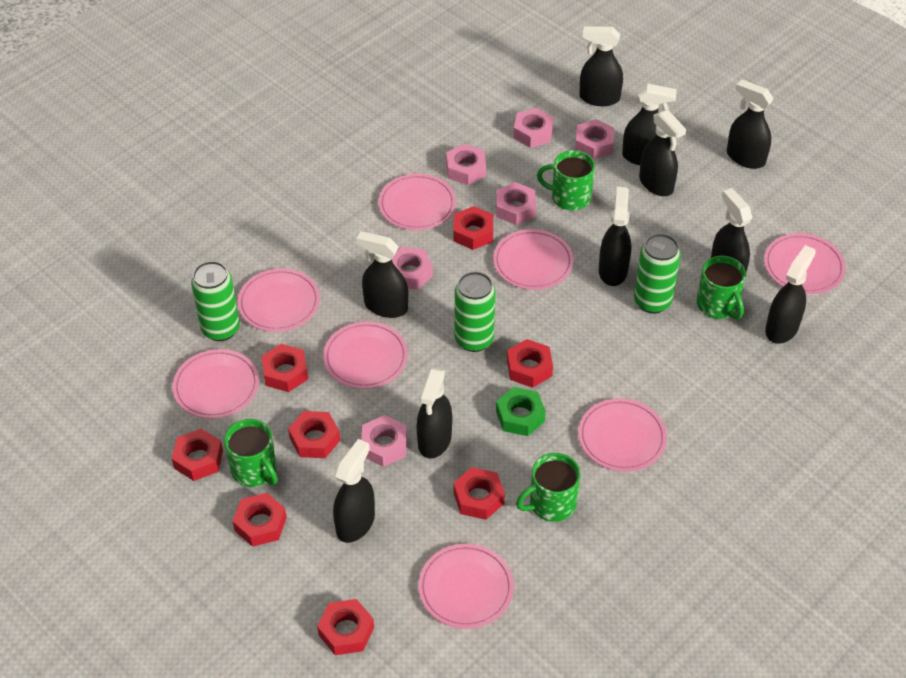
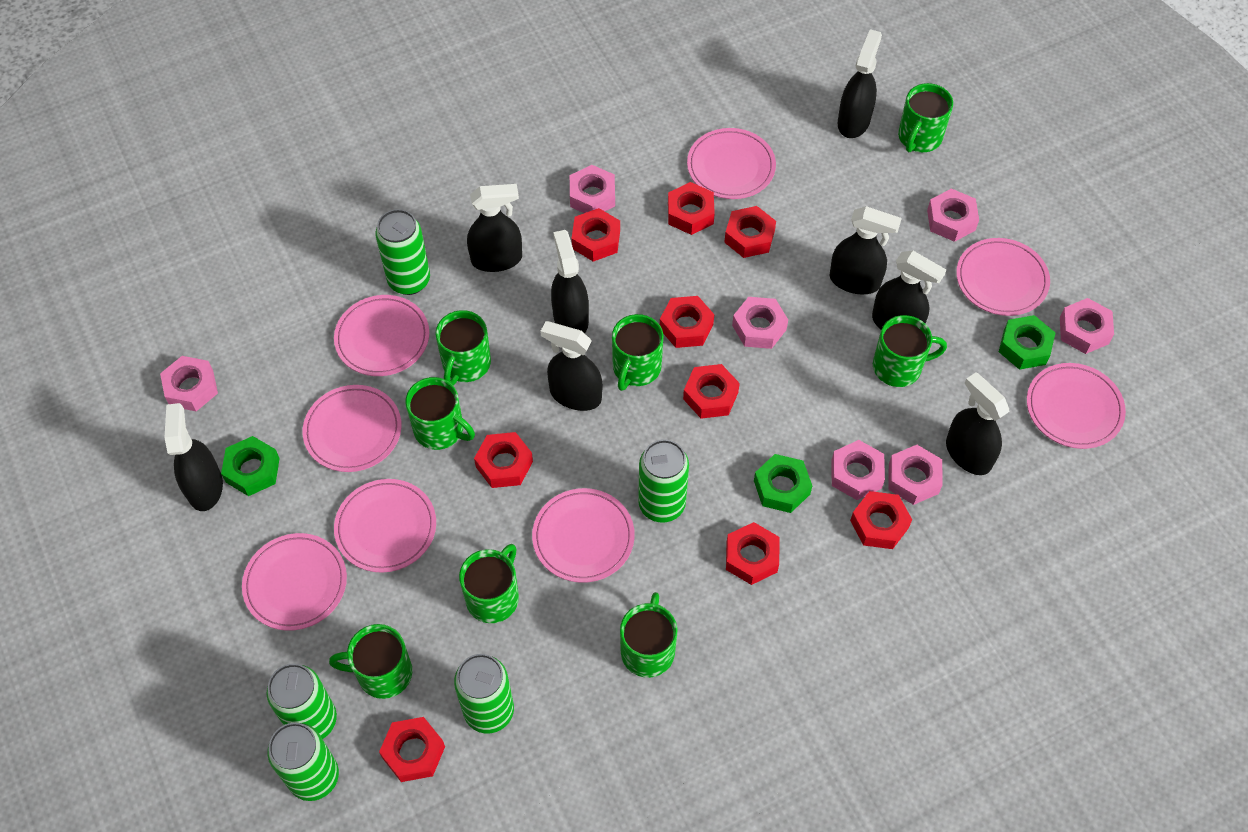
black spray bottle: [333,439,375,543] [356,231,408,318] [417,367,452,459] [579,26,623,106] [599,187,631,286] [622,84,677,165] [639,109,686,196] [711,188,752,272] [727,80,773,169] [765,245,816,344] = 10 -> [164,403,223,511] [467,184,522,272] [540,321,602,411] [551,230,589,333] [830,206,902,294] [838,29,882,138] [872,250,946,330] [946,372,1009,475] = 8
green can: [191,261,240,341] [455,272,495,352] [634,234,681,314] = 3 -> [267,664,337,739] [267,723,339,801] [375,209,430,295] [454,654,514,733] [638,439,689,523] = 5
green mug: [224,419,278,487] [516,453,581,522] [537,150,595,211] [697,256,746,319] = 4 -> [329,624,412,699] [405,377,475,450] [435,310,491,386] [459,544,519,623] [612,314,663,391] [620,592,677,678] [873,315,947,387] [898,83,953,152] = 8
green nut: [496,387,546,436] = 1 -> [221,436,280,496] [754,454,812,513] [999,315,1055,370] = 3
pink nut: [361,415,407,467] [392,247,433,290] [446,144,486,185] [496,182,536,225] [513,108,554,148] [575,119,614,160] = 6 -> [160,356,218,411] [570,165,615,213] [732,297,788,349] [831,440,885,500] [888,445,942,505] [927,188,979,242] [1060,298,1114,354] = 7
red nut: [172,429,223,481] [233,493,287,547] [261,344,308,392] [288,411,340,458] [317,599,374,655] [453,206,493,250] [453,467,505,520] [507,339,553,388] = 8 -> [379,717,445,782] [474,432,533,488] [571,208,620,262] [660,296,714,348] [668,182,715,235] [683,364,740,419] [724,206,776,258] [726,522,779,585] [850,491,912,549] = 9

